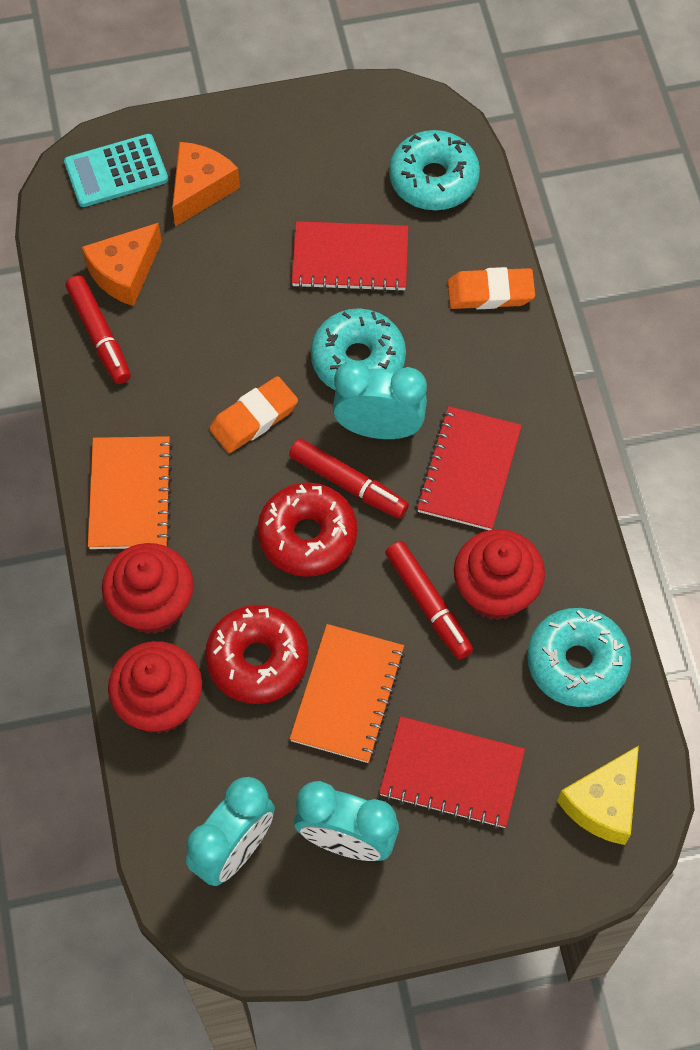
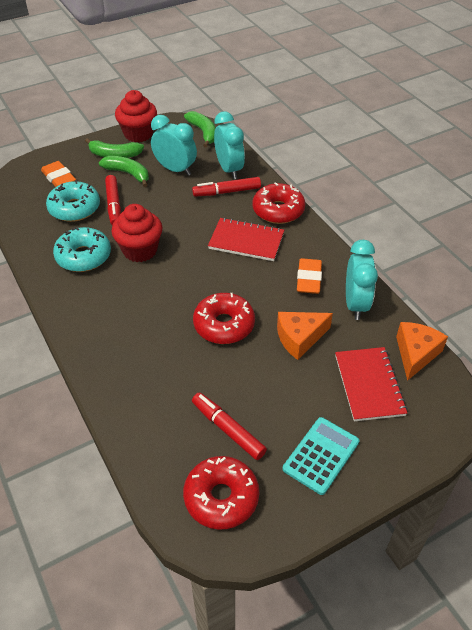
green banana: none = 0 -> [85,138,144,158] [99,156,149,187] [184,111,216,148] = 3
orange notebook: [88,436,173,549] [290,624,405,763] = 2 -> none = 0
red cupcake: [102,543,194,634] [108,641,202,734] [454,529,545,620] = 3 -> [111,204,162,262] [115,90,157,142] = 2
red donut: [205,605,309,704] [257,482,357,577] = 2 -> [183,456,259,530] [193,293,255,344] [252,182,305,224] = 3
red notebook: [291,221,408,292] [379,716,525,828] [416,406,522,530] = 3 -> [208,218,284,261] [335,347,408,421] = 2
turquoise donut: [311,308,406,391] [389,130,480,210] [527,608,631,707] = 3 -> [46,180,100,222] [53,227,111,272] = 2
yellow cheese: [557,745,639,845] = 1 -> none = 0

